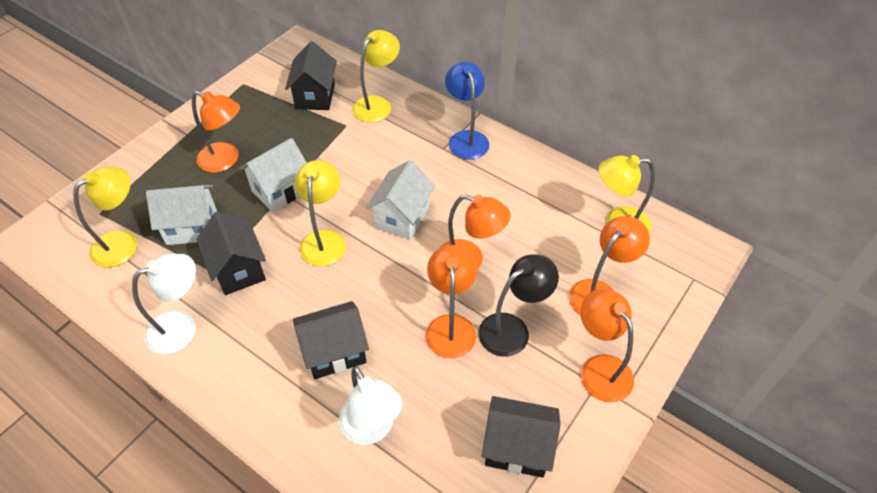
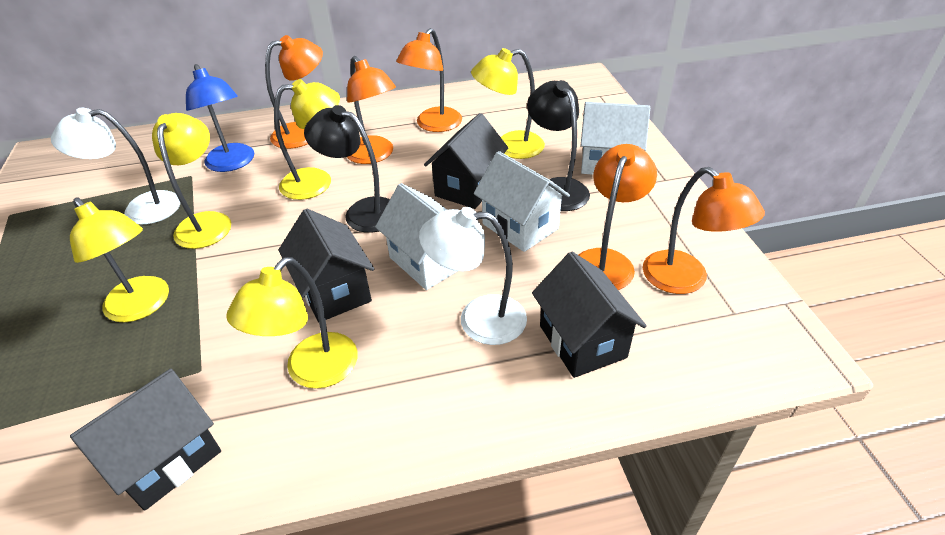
black lamp: [479,254,559,357] = 1 -> [304,105,390,233] [527,80,590,211] = 2
yellow lamp: [73,167,138,268] [295,160,346,266] [352,30,400,123] [598,155,655,233] = 4 -> [70,197,169,322] [152,113,231,249] [226,257,358,389] [274,79,340,200] [471,48,545,159] = 5

